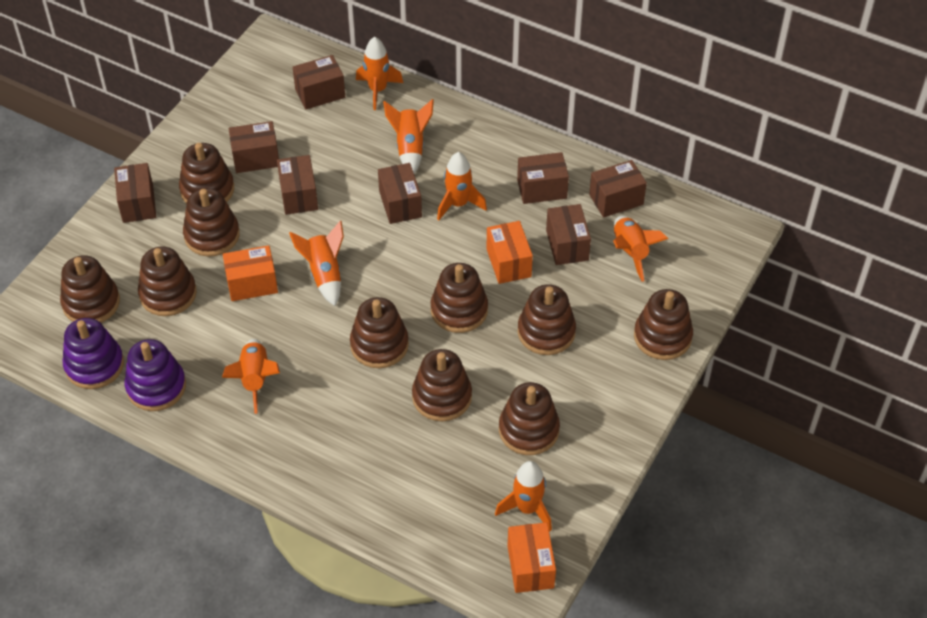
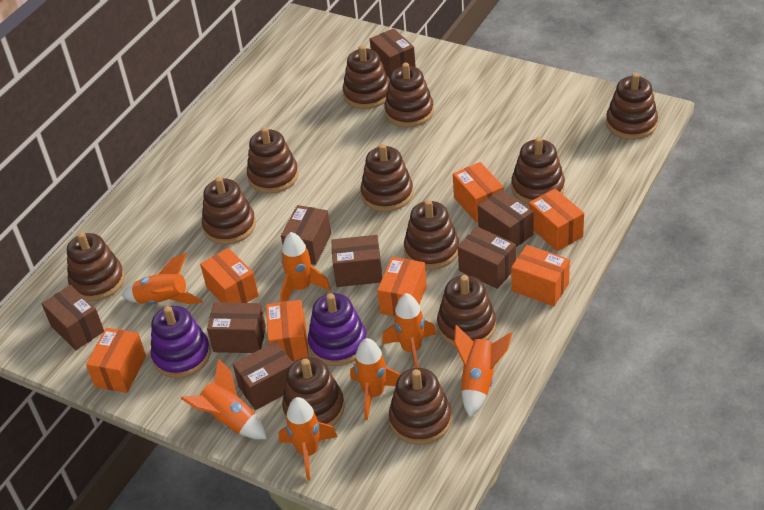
brown stacking toy: [60,255,120,323] [138,247,197,316] [179,143,234,204] [183,188,240,257] [350,297,409,368] [412,349,472,421] [431,263,488,333] [499,382,560,455] [518,284,576,355] [634,289,693,360] = 10 -> [67,232,125,301] [202,177,256,245] [247,127,299,194] [282,357,345,426] [343,45,390,109] [360,144,413,212] [384,63,434,128] [389,368,452,445] [404,199,459,270] [437,275,496,346] [511,137,565,204] [606,73,658,140] = 12
orange box: [223,245,278,301] [486,221,533,284] [507,522,556,593] = 3 -> [86,328,146,393] [200,248,259,303] [266,300,309,361] [377,257,427,317] [453,162,504,223] [511,245,570,306] [529,188,584,251] = 7

